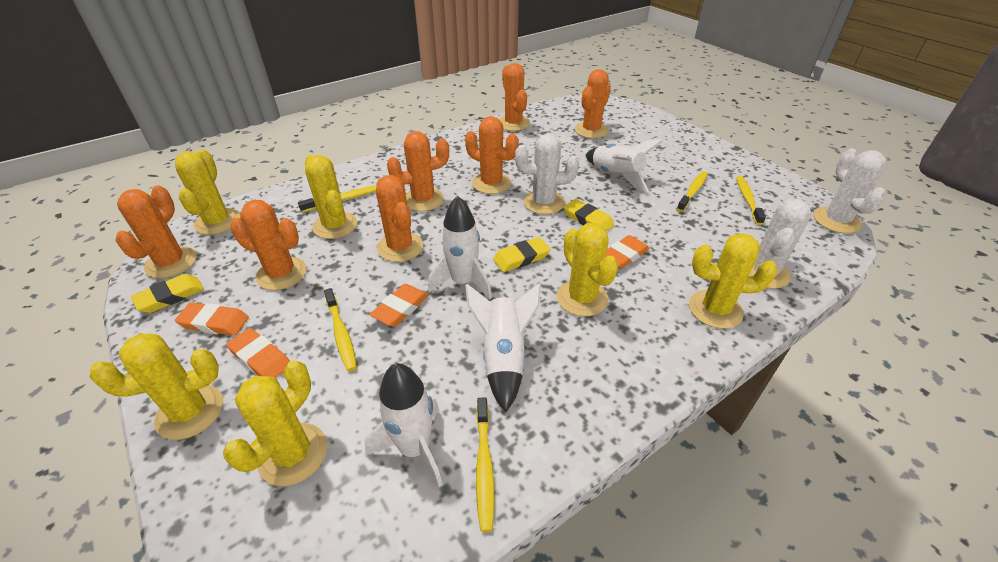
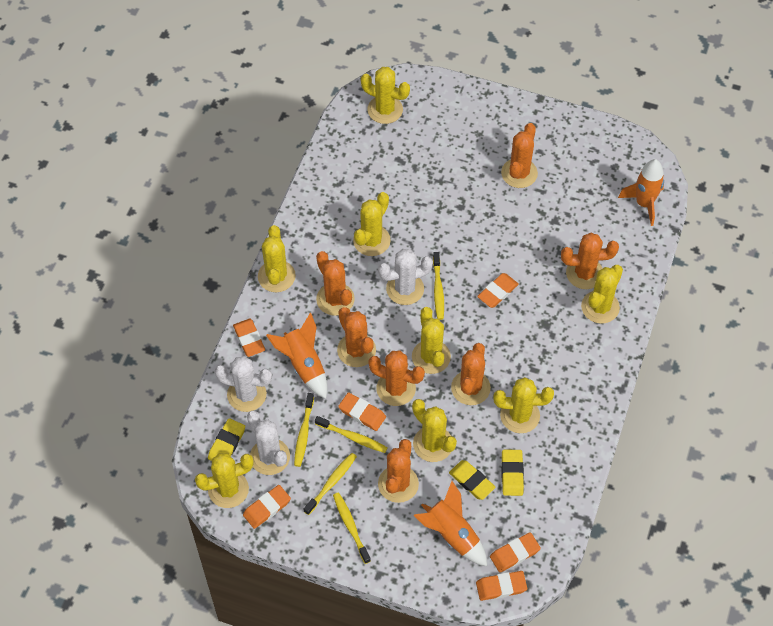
orange eraser: [175,302,249,336] [226,328,290,378] [370,284,429,327] [606,235,649,269] = 4 -> [233,319,265,357] [243,485,291,529] [338,392,386,431] [476,571,527,601] [477,273,519,308] [490,532,541,572] = 6
orange rocket: none = 0 -> [266,313,327,399] [413,481,487,566] [618,159,664,226] = 3
white rocket: [365,363,443,487] [428,196,492,299] [465,283,541,413] [586,140,663,192] = 4 -> none = 0
yellow cactus: [90,333,223,440] [175,149,240,235] [223,360,327,486] [305,155,357,239] [557,223,618,316] [689,233,778,329] = 6 -> [195,453,254,508] [258,225,296,292] [353,192,391,256] [361,67,410,124] [412,307,451,374] [412,399,457,462] [494,377,554,433] [581,265,623,324] = 8

